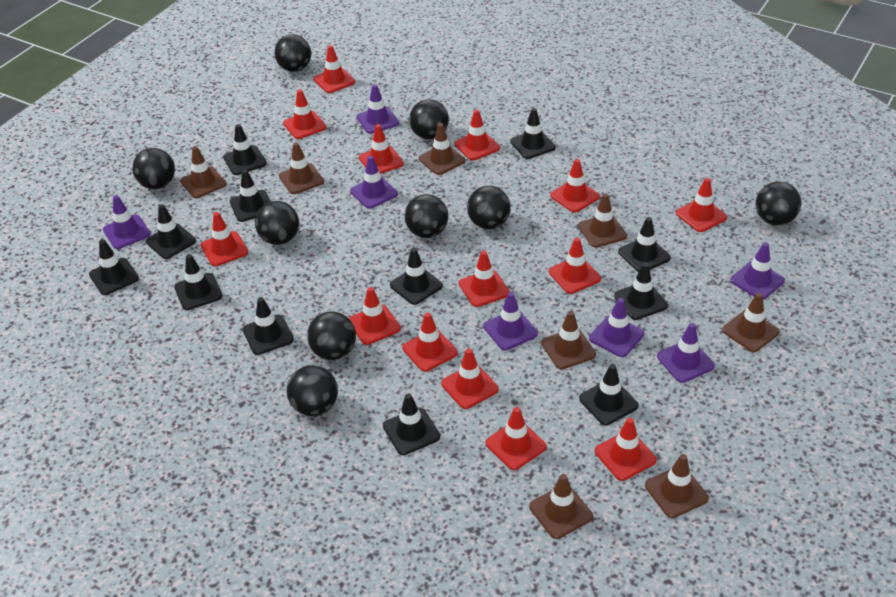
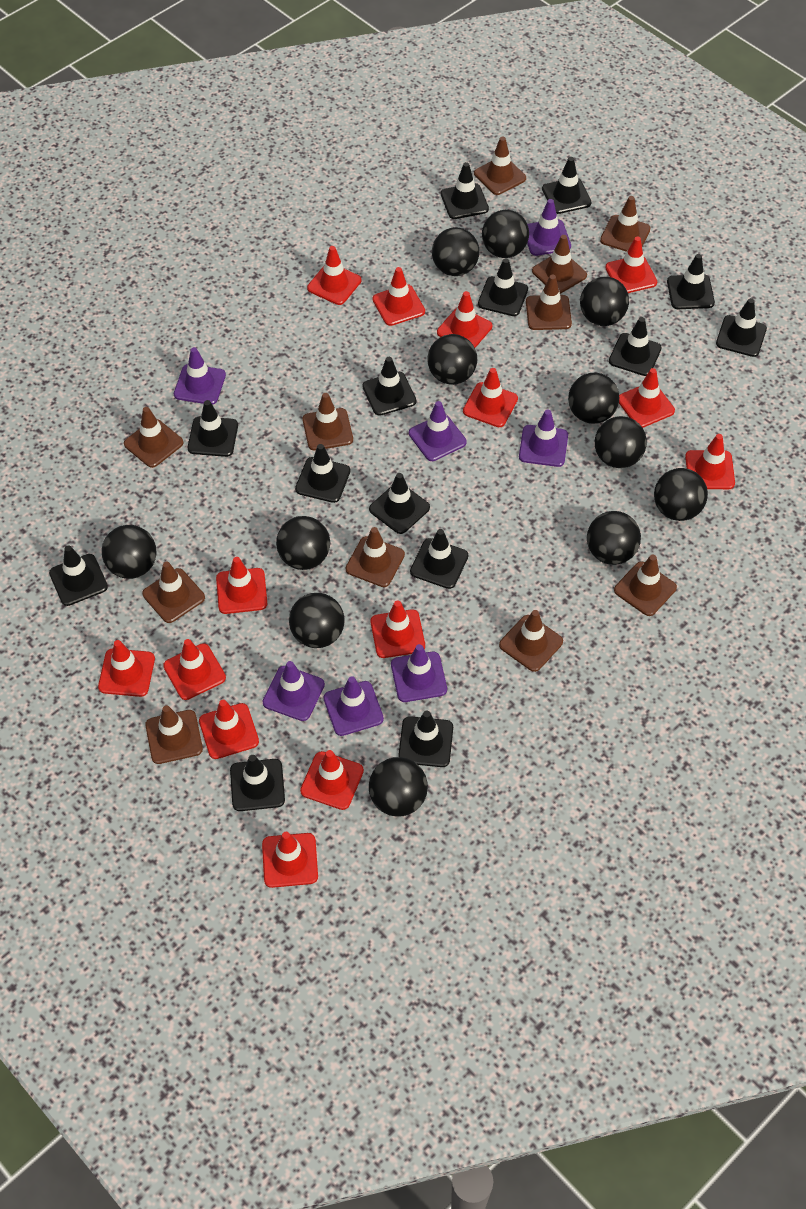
black ball: [132,148,175,189] [255,201,299,245] [274,34,311,72] [287,365,338,416] [307,311,356,360] [405,194,448,238] [409,99,449,140] [467,186,510,229] [756,182,801,226] = 9 -> [102,525,156,579] [276,516,330,570] [289,593,345,648] [369,757,428,817] [428,334,477,385] [432,227,479,276] [482,210,529,258] [568,373,620,424] [580,277,629,326] [587,511,641,565] [595,416,647,468] [654,468,708,521] = 12
black traffic cone: [89,239,139,295] [146,204,196,259] [174,254,223,310] [223,124,267,175] [230,169,271,222] [243,297,294,355] [383,393,440,455] [390,248,443,305] [510,108,556,159] [579,364,638,425] [614,263,668,320] [618,217,671,272] = 12 -> [49,545,108,606] [188,400,238,457] [230,755,285,811] [295,444,350,503] [362,357,416,416] [369,473,430,534] [398,711,453,767] [410,529,468,589] [441,162,489,219] [478,258,528,316] [542,157,592,214] [609,317,662,376] [667,254,715,309] [716,298,767,357] = 14
brown traffic cone: [180,146,227,198] [279,142,324,194] [419,123,465,175] [529,474,593,539] [541,311,596,369] [578,193,627,248] [645,454,709,518] [722,293,779,352] = 8 -> [124,407,183,468] [142,562,205,623] [145,705,203,764] [302,393,353,450] [346,527,405,587] [474,137,526,195] [499,610,563,672] [526,275,572,330] [532,235,587,294] [600,196,651,252] [614,555,677,616] = 11

